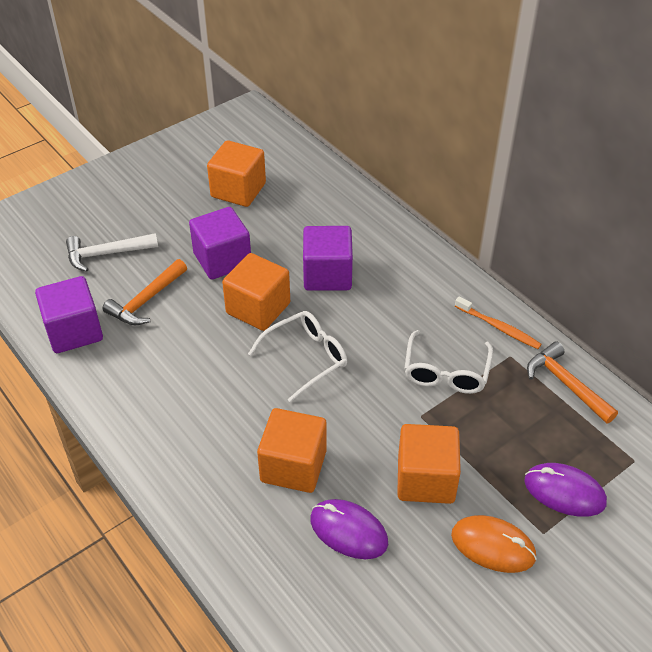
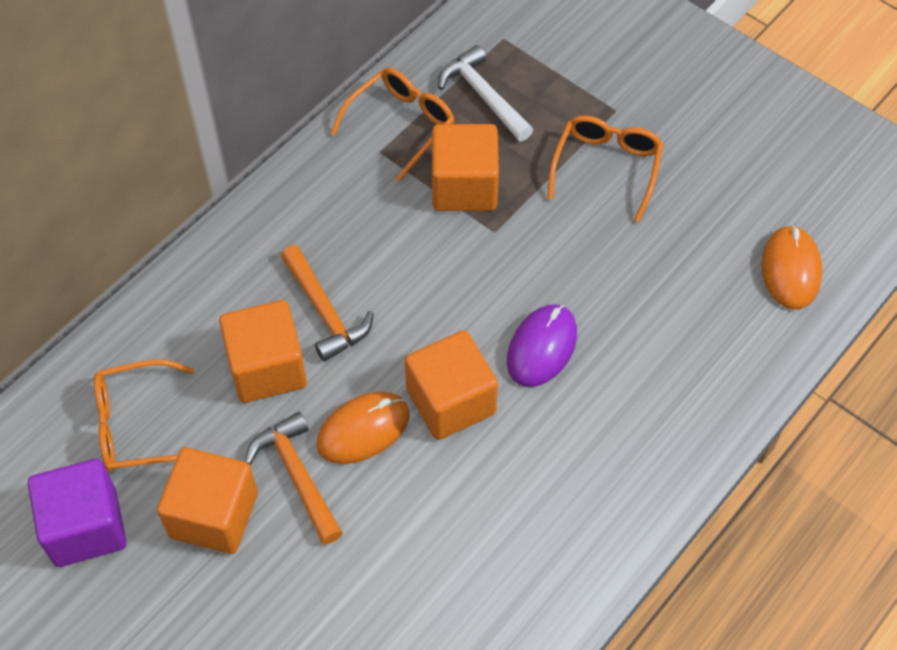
orange glasses: none = 0 -> [94,359,194,472] [331,68,454,182] [547,115,663,222] = 3
orange mouse: [451,515,537,573] = 1 -> [317,392,410,464] [761,225,822,310] = 2
orange toothbrush: [455,296,542,349] = 1 -> none = 0
purple cube: [35,276,103,353] [189,207,251,280] [303,226,353,291] = 3 -> [28,459,127,567] = 1
purple mouse: [310,499,388,559] [524,463,607,517] = 2 -> [507,304,577,387] = 1
white glasses: [248,311,347,402] [404,330,493,394] = 2 -> none = 0

